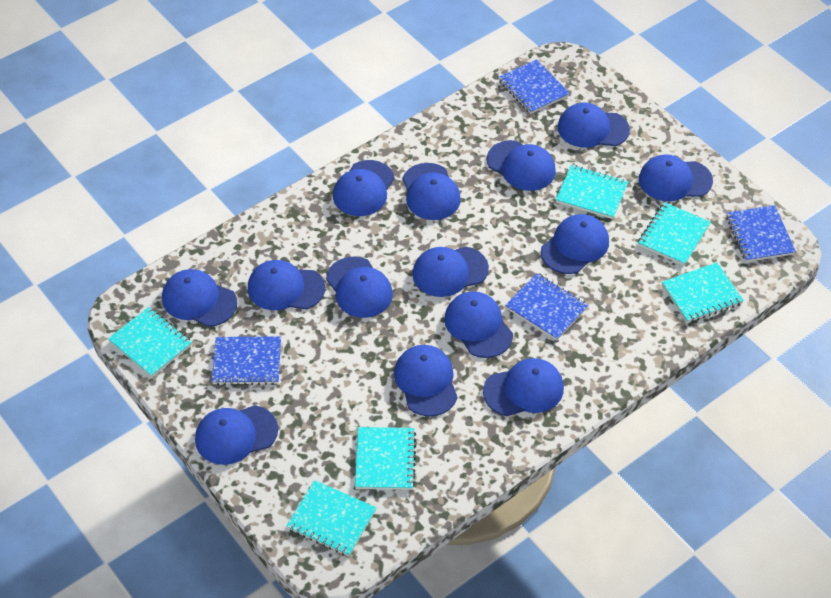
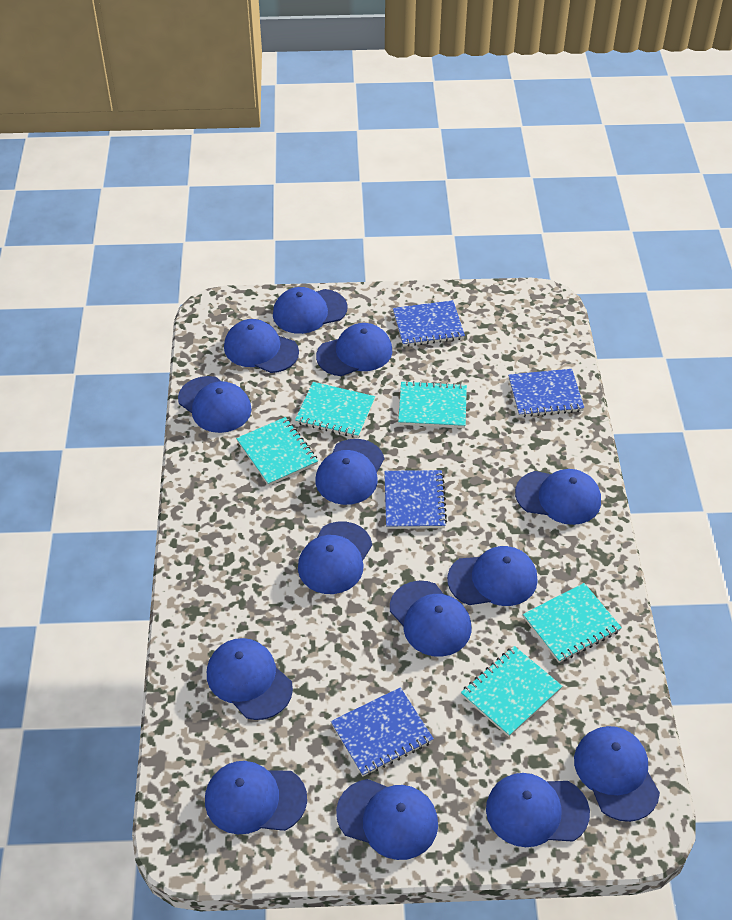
turquoise notebook: [108,307,192,377] [286,480,377,556] [355,427,416,490] [555,165,629,219] [638,202,711,265] [662,263,744,323] = 6 -> [236,417,318,486] [295,382,375,438] [398,381,467,428] [461,646,562,737] [523,583,622,663] = 5

